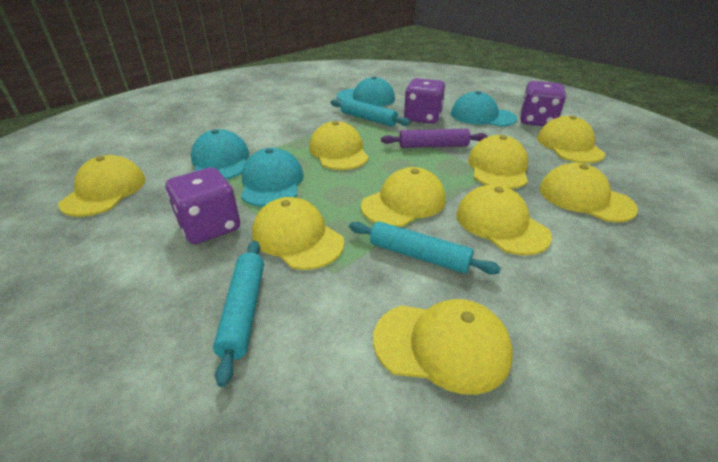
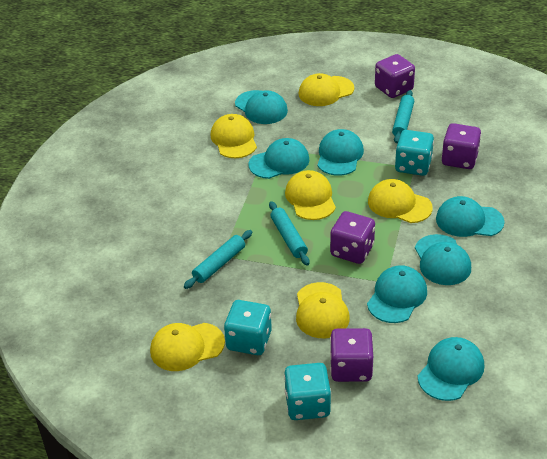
purple dice: [166,167,240,244] [404,78,445,124] [520,81,566,126] = 3 -> [330,211,375,264] [330,328,373,382] [375,54,415,98] [441,123,481,169] = 4
purple rolling pin: [381,129,488,148] = 1 -> none = 0
turquoise cap: [191,129,249,179] [241,148,304,207] [337,76,395,107] [451,91,517,127] = 4 -> [235,90,288,124] [249,138,309,179] [317,129,364,176] [367,265,427,323] [415,234,471,285] [418,337,484,401] [436,196,505,237] = 7
turquoise dice: none = 0 -> [224,300,272,355] [284,363,331,420] [395,130,434,176] = 3
yellow cap: [58,155,146,217] [252,197,344,270] [309,121,369,170] [361,167,446,227] [373,299,513,395] [456,184,552,255] [468,135,528,189] [537,116,606,163] [540,163,638,222] = 9 -> [150,323,225,371] [210,114,257,158] [285,170,336,220] [296,282,350,338] [299,73,354,106] [368,179,433,223] = 6

